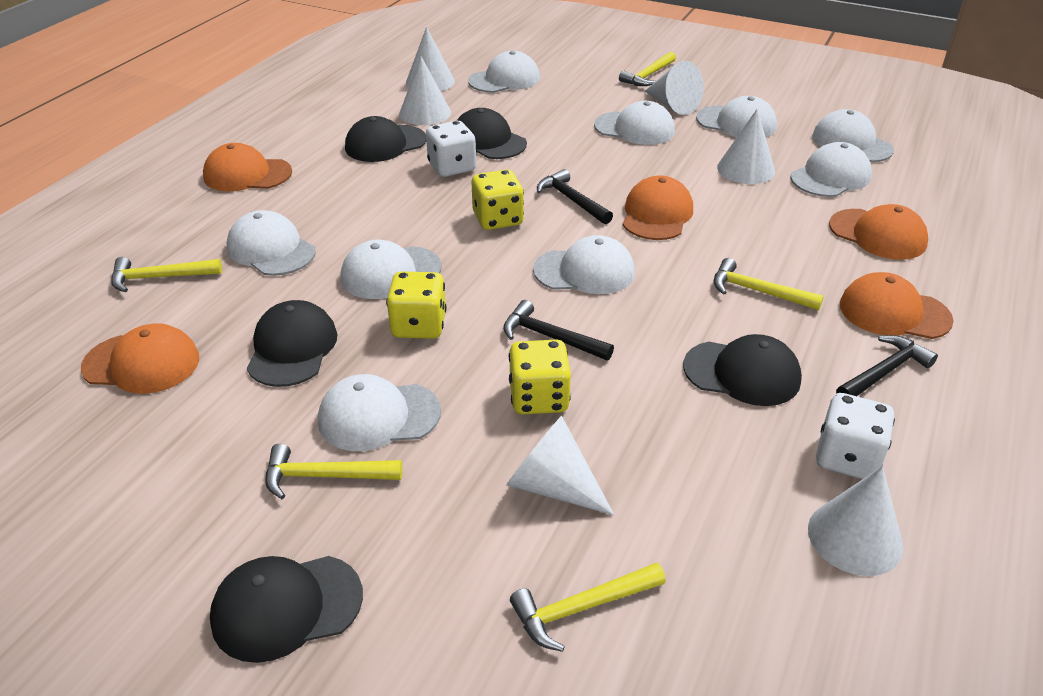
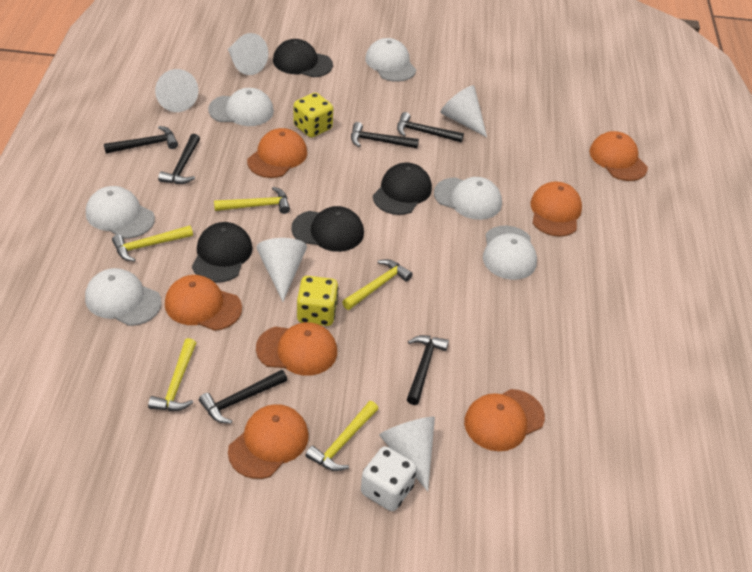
black cap: [210,556,363,663] [247,300,338,387] [345,116,426,162] [456,108,527,159] [683,334,802,406] = 5 -> [192,222,253,283] [273,39,333,77] [291,206,364,252] [373,163,432,215] = 4
black hammer: [503,300,614,360] [537,169,613,224] [836,335,938,396] = 3 -> [104,126,178,154] [158,134,200,184] [199,370,287,424] [351,122,419,148] [397,112,464,142] [407,335,449,405] = 6
orange cap: [81,323,199,394] [203,143,292,191] [622,175,693,240] [829,204,928,260] [840,272,954,339] = 5 -> [165,275,242,331] [228,404,309,479] [247,128,307,178] [256,322,337,376] [464,389,545,451] [530,181,582,237] [590,131,648,181] = 7
white cap: [226,210,316,276] [318,374,441,451] [341,240,442,299] [468,51,540,93] [533,235,635,294] [594,101,675,145] [696,96,777,138] [791,142,872,197] [812,109,894,162] = 9 -> [85,268,162,326] [86,186,155,239] [208,88,274,126] [365,38,416,82] [434,177,502,220] [483,226,537,280] = 6
white cone: [399,56,451,125] [406,27,455,91] [506,416,614,515] [645,61,704,115] [717,109,775,184] [808,466,903,576] = 6 -> [155,69,198,112] [228,33,268,75] [256,238,307,302] [379,417,435,491] [440,85,487,137] = 5
white dice: [426,121,476,177] [816,393,895,479] = 2 -> [361,446,417,511] = 1
yellow dice: [386,271,446,339] [472,169,524,230] [509,339,571,414] = 3 -> [293,92,333,138] [297,276,339,326] = 2

